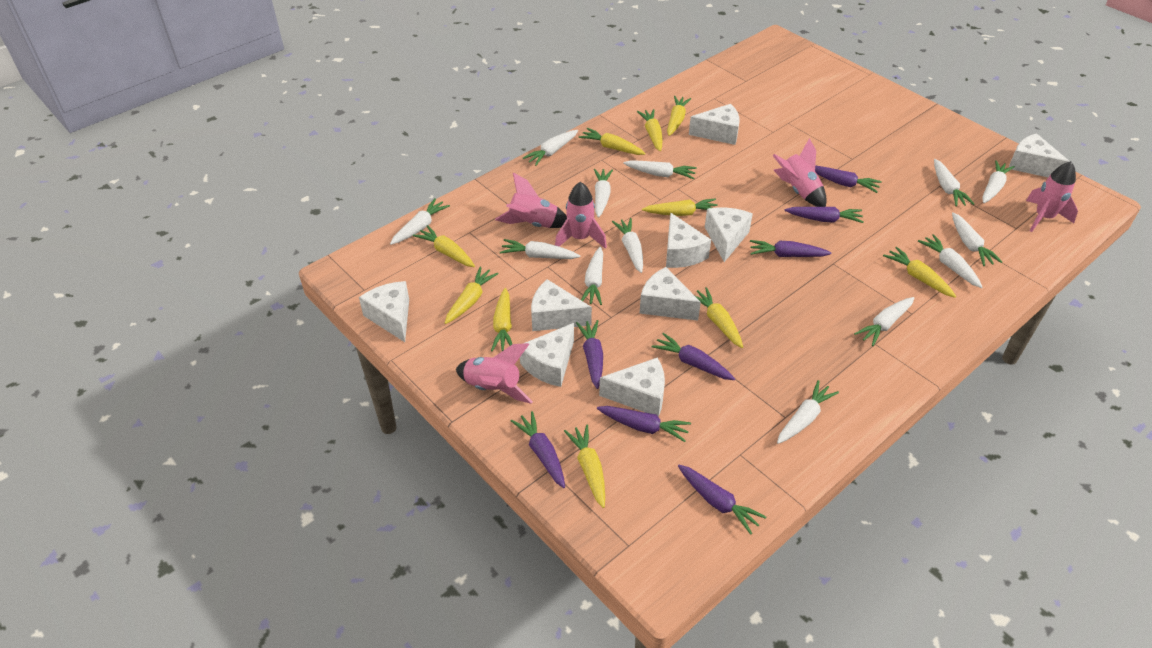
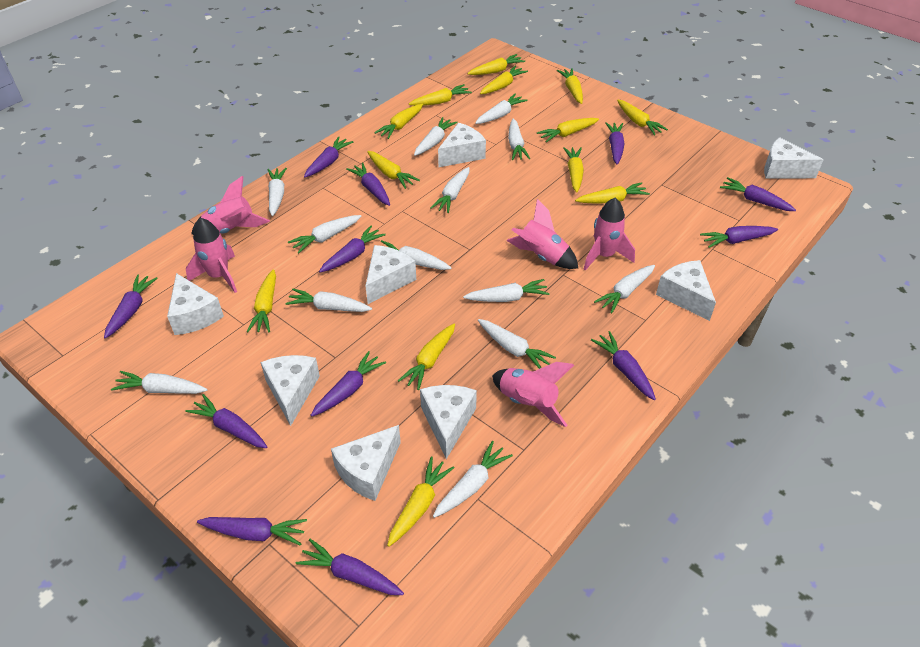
purple carrot: [511,411,565,488] [576,320,603,389] [597,406,691,442] [652,333,735,380] [678,465,766,535] [750,240,832,257] [784,207,863,223] [815,165,882,193] = 8 -> [104,275,158,339] [185,394,267,448] [197,517,307,546] [296,539,404,595] [304,136,353,177] [311,351,386,417] [319,226,386,272] [346,162,390,206] [591,331,656,400] [605,122,624,165] [700,226,778,248] [720,177,796,211] = 12
white cheese: [359,281,409,342] [520,323,574,387] [531,279,592,331] [599,358,665,417] [640,267,701,321] [666,213,711,268] [689,104,739,145] [705,207,753,262] [1009,133,1070,177] = 9 -> [167,273,224,335] [261,355,320,426] [331,425,401,501] [365,245,416,304] [420,385,477,459] [438,123,486,167] [656,260,716,321] [764,137,823,179] = 8
yellow carrot: [413,225,475,267] [445,267,499,324] [491,288,512,351] [564,425,605,508] [579,128,645,155] [637,109,662,151] [642,199,718,216] [667,96,691,136] [695,287,743,348] [883,247,956,298] = 10 -> [247,269,276,332] [367,151,420,189] [374,104,423,139] [387,456,455,547] [398,324,455,390] [409,84,472,106] [467,54,525,75] [480,65,528,94] [537,118,599,142] [557,68,583,104] [563,147,584,193] [575,182,650,204] [617,100,668,136] = 13

